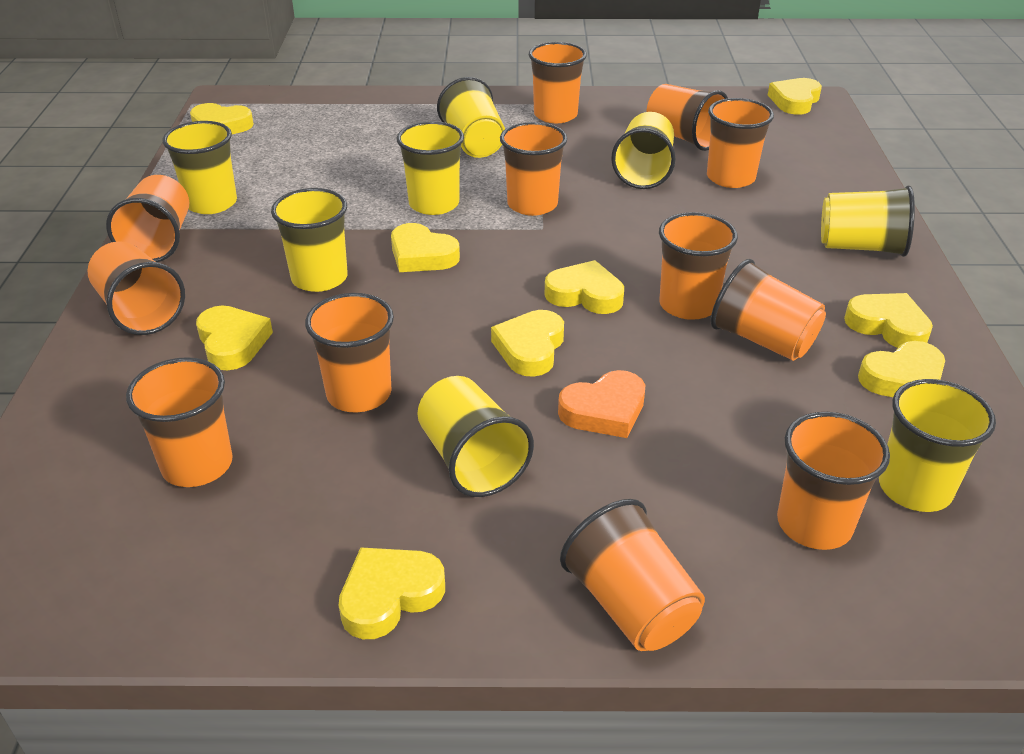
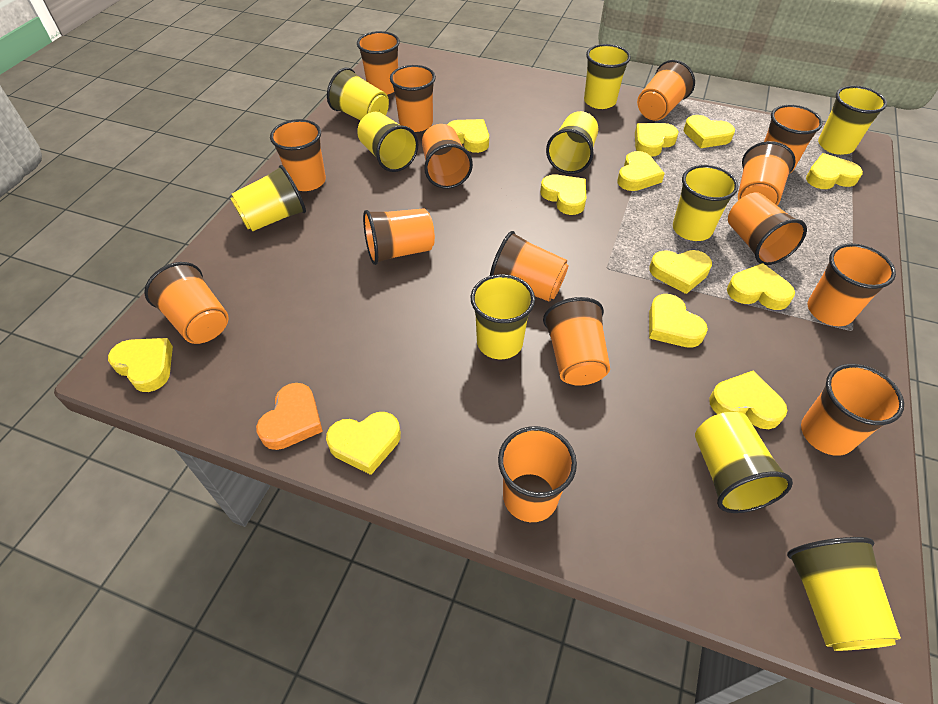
orange cup: [87,241,185,335] [106,175,189,262] [126,357,233,487] [305,293,394,412] [500,122,567,216] [529,42,587,123] [560,499,705,651] [646,84,728,151] [659,212,738,320] [707,98,774,188] [711,259,826,361] [777,412,890,550] = 12 -> [144,262,229,344] [270,119,326,191] [357,31,400,95] [363,208,435,265] [390,65,436,132] [422,124,473,189] [490,231,569,301] [498,426,577,522] [543,297,610,386] [637,60,695,121] [728,192,807,265] [738,141,796,205] [764,105,823,173] [801,364,904,456] [808,244,896,326] = 15
yellow cup: [162,121,237,214] [271,188,348,292] [397,121,464,215] [417,376,534,497] [437,77,505,158] [611,112,676,189] [821,186,915,257] [879,379,996,512] = 8 -> [230,165,306,232] [327,68,389,120] [357,112,418,172] [471,274,535,359] [546,111,598,174] [584,44,631,109] [673,165,738,241] [695,412,793,513] [787,537,901,651] [818,86,887,155] = 10
yellow heart: [190,103,254,134] [196,306,273,370] [338,547,445,639] [391,223,460,272] [491,310,564,377] [544,260,624,314] [768,78,822,115] [844,293,933,348] [858,341,945,397] = 9 -> [108,338,173,392] [326,412,401,475] [447,119,489,153] [540,175,586,215] [617,151,665,191] [635,123,678,157] [649,250,712,294] [649,294,708,348] [684,115,735,148] [709,371,787,429] [727,263,795,310] [806,153,863,189] = 12

